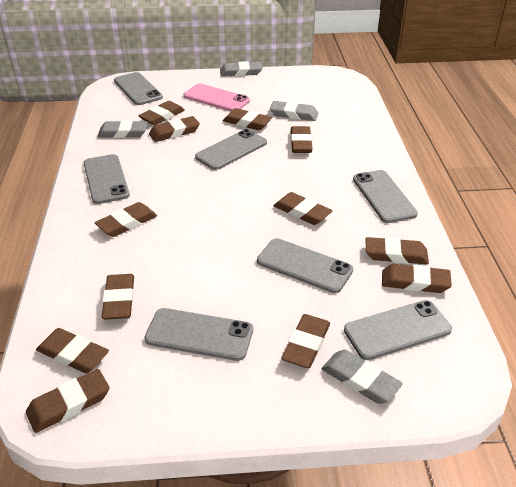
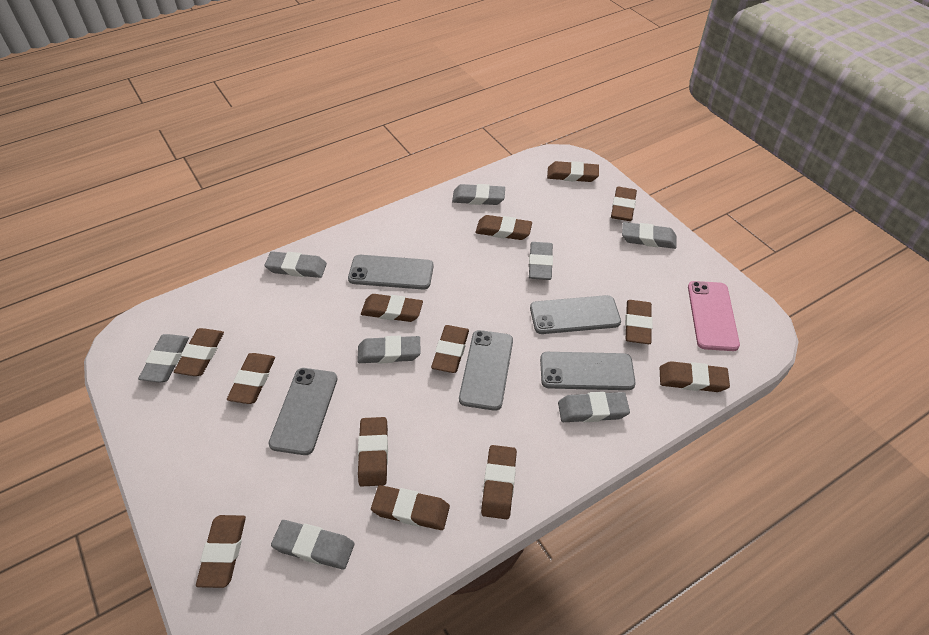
brown eraser: [26,369,110,433] [36,328,109,373] [95,202,157,237] [102,274,134,320] [138,101,185,125] [149,116,200,142] [223,108,272,130] [274,192,333,225] [281,314,330,368] [291,126,313,153] [366,237,429,264] [382,264,452,293] = 12 -> [174,328,224,376] [196,515,246,588] [227,353,275,404] [358,417,388,487] [361,294,423,322] [371,485,450,530] [431,325,469,373] [475,215,532,240] [481,445,517,519] [547,161,599,182] [611,187,637,221] [625,300,653,344] [660,361,730,392] = 13
grey eraser: [97,120,148,138] [220,61,263,77] [270,101,318,121] [322,350,403,404] = 4 -> [138,334,189,383] [265,251,327,278] [271,520,355,570] [357,335,421,364] [452,184,505,205] [529,242,553,280] [558,392,630,422] [622,222,677,249] = 8
grey phone: [84,154,130,204] [114,72,163,105] [144,308,253,361] [195,129,267,170] [257,238,353,293] [344,300,452,360] [353,170,418,223] = 7 -> [268,368,337,455] [348,255,434,290] [459,330,513,411] [530,295,621,334] [540,352,636,390] = 5

